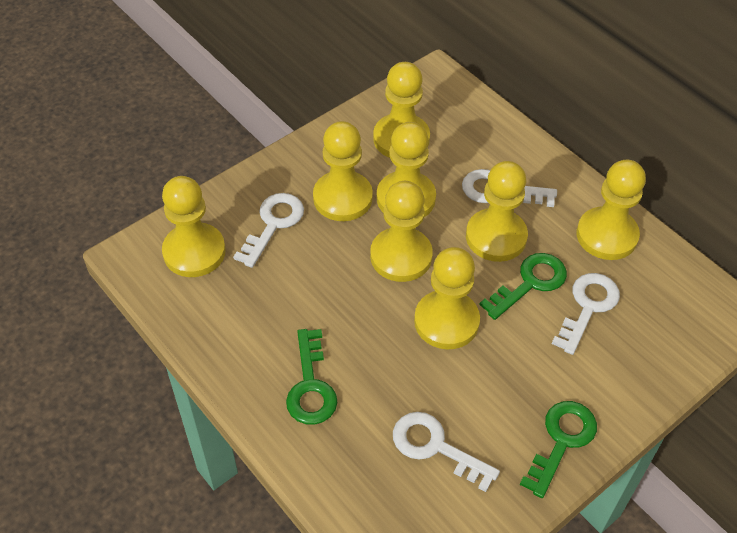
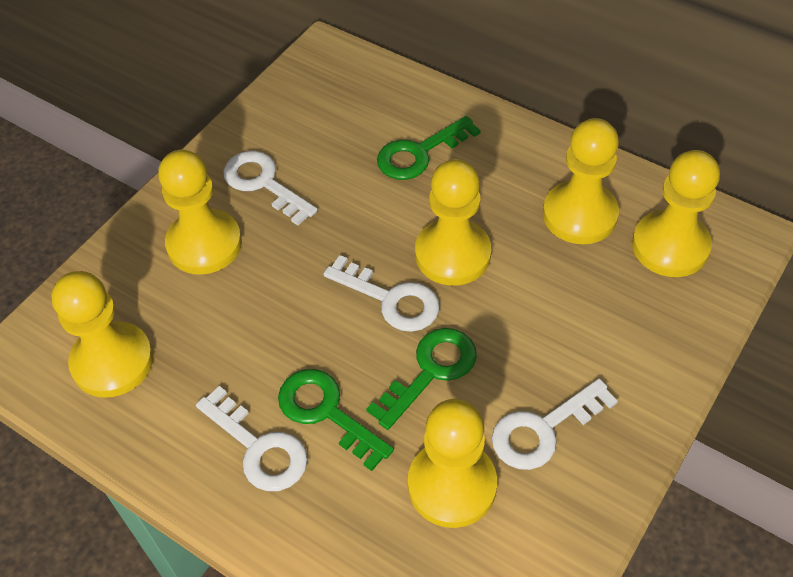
yellow pawn: [162,176,226,277] [313,121,373,221] [370,181,433,282] [373,62,430,158] [377,122,436,217] [414,247,480,349] [466,161,528,262] [577,160,646,260] = 8 -> [51,271,153,398] [158,150,242,275] [408,399,497,528] [415,159,492,285] [543,118,619,244] [632,150,720,277] = 6

